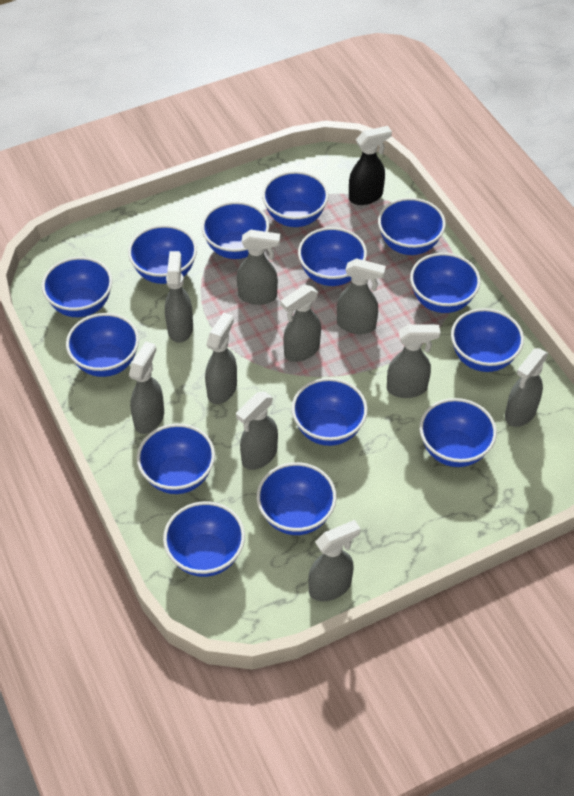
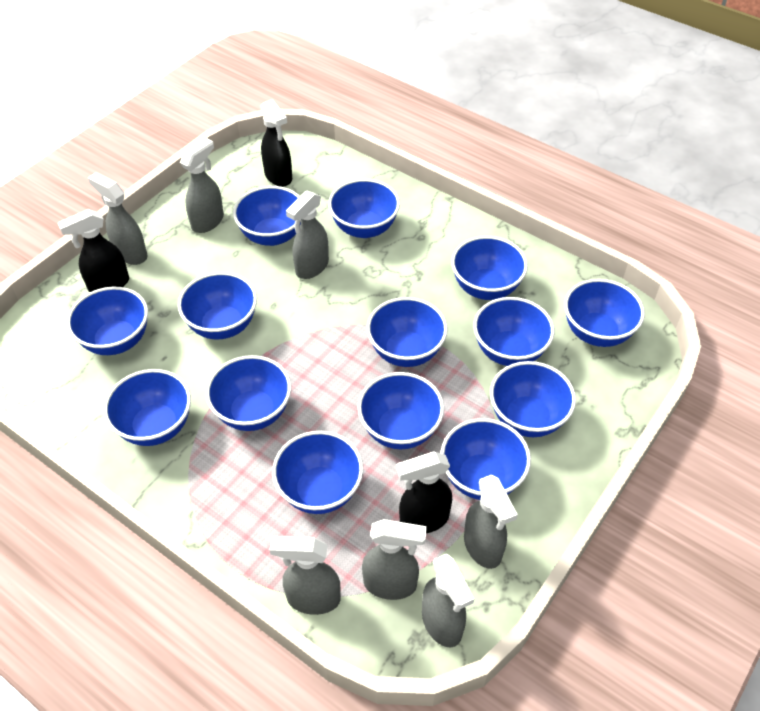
black spray bottle: [349,126,392,205] = 1 -> [58,209,129,292] [260,100,292,187] [396,451,452,533] = 3
grey spray bottle: [129,341,164,434] [165,251,193,343] [205,312,237,404] [236,392,278,470] [237,230,280,305] [281,285,321,362] [308,520,360,601] [337,258,386,334] [387,324,441,398] [505,348,548,427] = 10 -> [88,173,148,265] [180,137,224,233] [270,536,341,615] [286,190,329,279] [362,519,427,600] [422,554,474,647] [464,475,518,569] = 7

